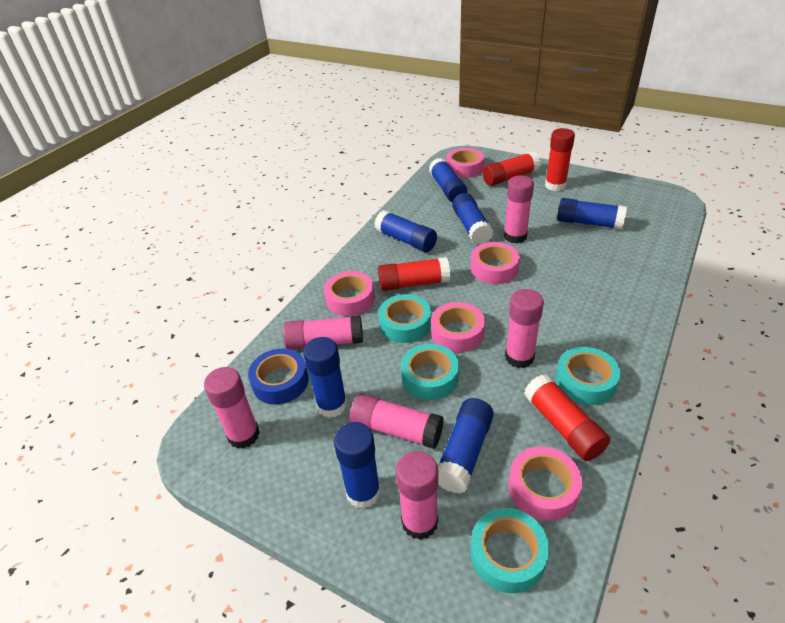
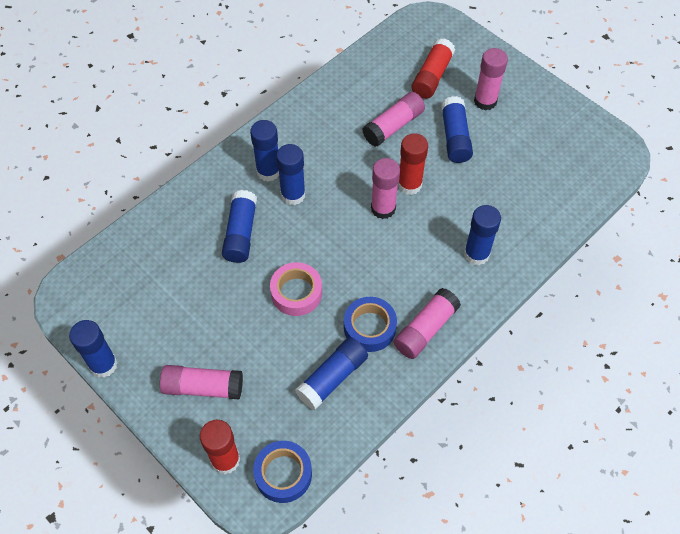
blue tape: [248,348,309,404] = 1 -> [253,441,312,503] [344,297,397,352] = 2
pink glue stick: [204,367,260,449] [283,315,363,350] [350,393,444,449] [396,451,438,540] [504,176,534,244] [505,289,544,368] = 6 -> [160,365,243,399] [362,92,425,147] [371,158,400,219] [394,288,461,359] [474,48,508,110] = 5
pink tape: [324,271,375,316] [431,302,485,352] [446,148,484,178] [471,242,520,284] [508,446,582,521] = 5 -> [270,262,322,316] = 1
red glue stick: [378,257,450,291] [482,152,541,186] [524,374,610,461] [545,128,575,191] = 4 -> [200,420,240,474] [398,133,428,195] [412,38,455,99] = 3
turquoise tape: [378,294,431,343] [401,344,459,400] [471,508,549,593] [556,347,621,405] = 4 -> none = 0

